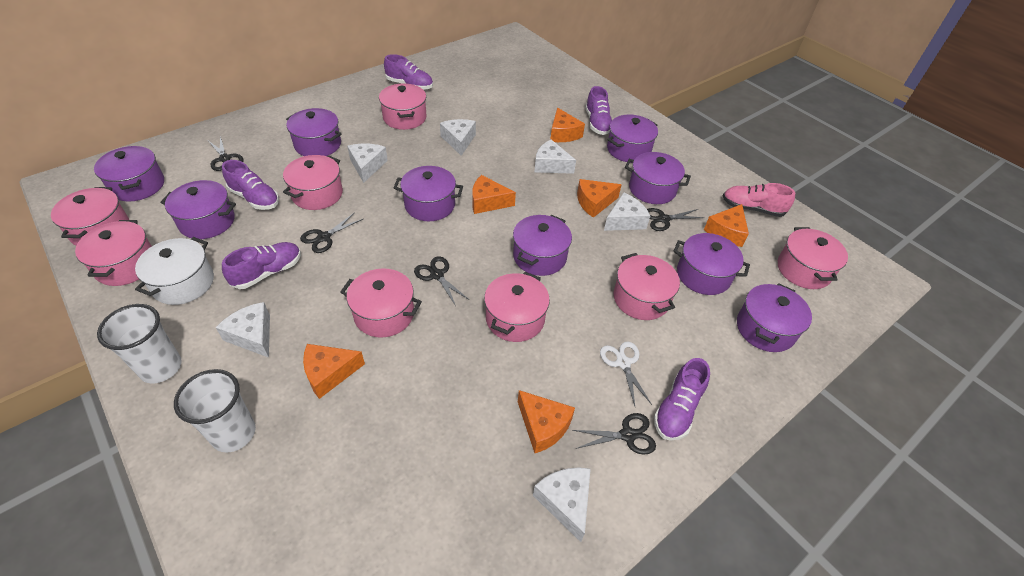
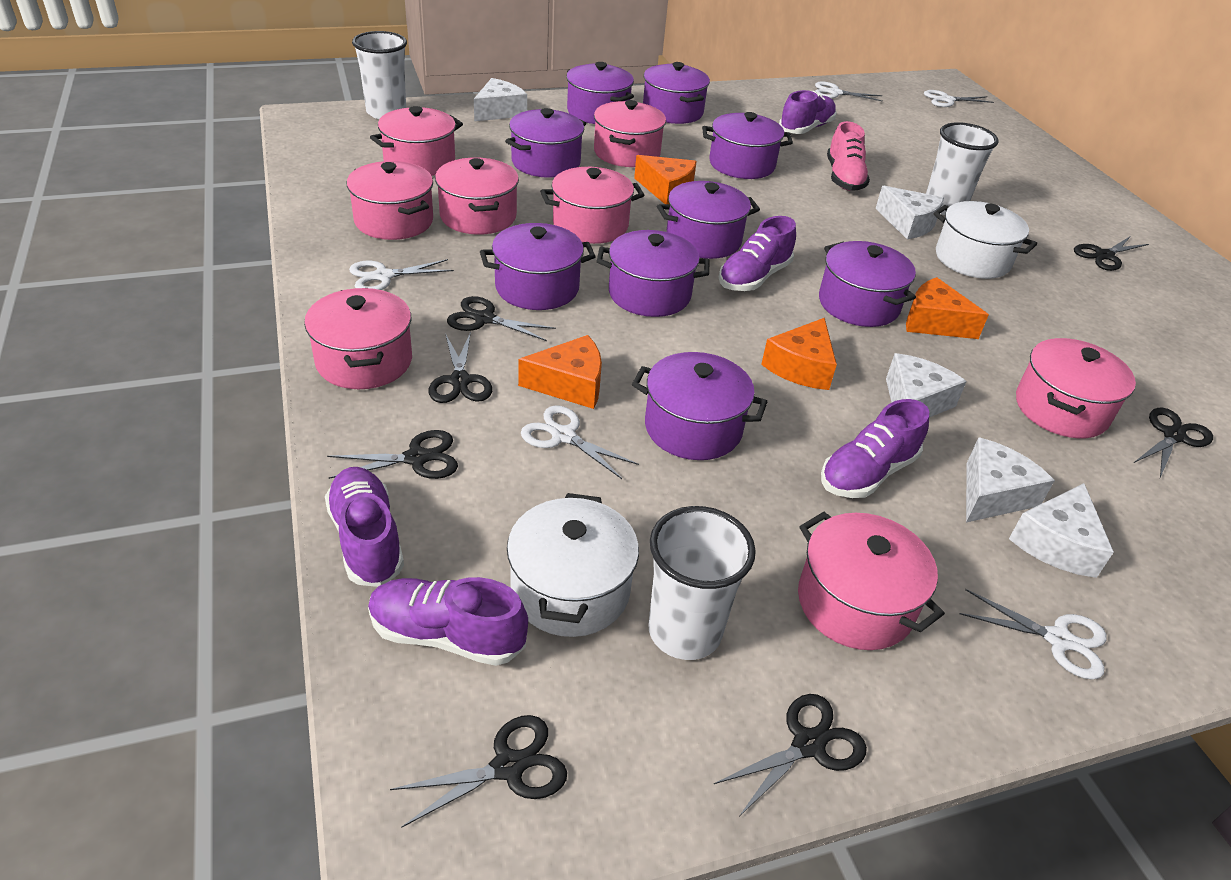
black scissors: [209,136,243,171] [300,212,363,253] [414,256,469,306] [572,413,656,455] [647,208,705,231] = 5 -> [327,430,458,479] [390,715,567,828] [428,332,492,403] [447,296,556,341] [714,694,867,817] [1074,236,1149,271] [1134,408,1213,478] = 7
orange cheese: [303,344,365,399] [472,175,516,214] [518,390,575,453] [550,108,585,142] [577,179,622,218] [704,204,749,247] = 6 -> [518,335,602,409] [634,155,697,204] [761,318,837,390] [906,277,989,339] = 4
white cheese: [216,302,270,358] [347,143,388,183] [440,119,476,156] [533,467,591,542] [534,139,576,174] [604,193,650,231] = 6 -> [474,78,527,121] [875,186,944,239] [886,353,967,417] [966,437,1055,522] [1009,483,1114,578] = 5
white cup: [97,304,182,383] [174,369,256,453] = 2 -> [352,31,407,119] [648,506,756,660] [926,122,999,215] = 3
white pot: [135,237,214,305] = 1 -> [507,493,639,637] [934,201,1037,279] = 2
white scissors: [600,341,652,406] = 1 -> [349,259,454,290] [521,405,639,479] [815,82,883,102] [924,90,994,107] [960,589,1107,680] = 5

